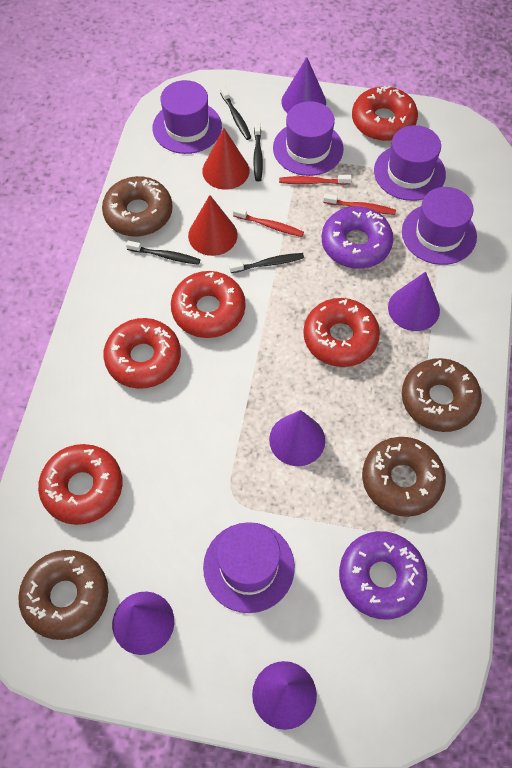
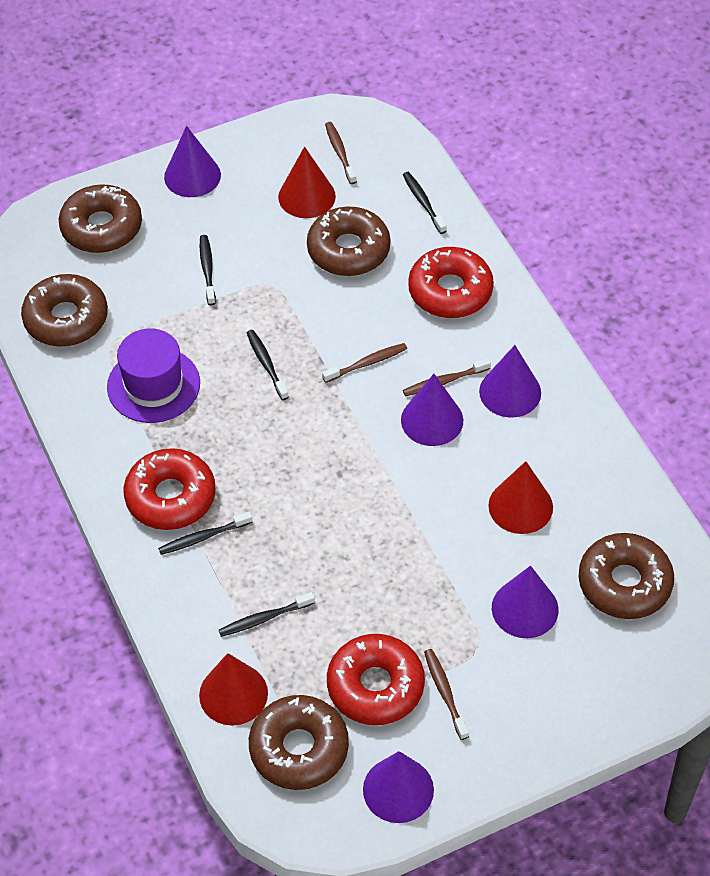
black toothbrush: [126,241,200,265] [220,86,252,140] [229,253,304,273] [253,122,263,181] = 4 -> [158,512,252,555] [200,235,216,305] [219,592,315,637] [247,330,289,400] [403,172,447,234] = 5
brown donut: [18,550,108,640] [102,176,173,237] [362,437,446,517] [402,358,482,432] = 4 -> [21,274,108,347] [59,184,142,253] [249,695,349,790] [307,206,390,276] [578,533,674,619] = 5
brown toothbrush: none = 0 -> [322,343,407,383] [325,122,357,184] [403,358,491,396] [424,649,469,740] = 4
purple donut: [322,206,393,269] [339,531,427,619] = 2 -> none = 0
purple hat: [153,80,222,154] [203,522,295,613] [273,101,344,176] [374,125,446,201] [402,187,477,265] = 5 -> [107,329,200,423] = 1
red cone: [188,195,238,256] [202,128,250,190] = 2 -> [199,653,268,726] [278,147,336,218] [488,461,553,534] = 3
red donut: [38,444,123,525] [103,318,181,389] [171,271,245,338] [303,298,380,367] [352,86,418,141] = 5 -> [124,448,216,530] [327,634,425,725] [408,247,494,318] = 3
red toothbrush: [233,207,304,237] [279,175,352,185] [323,194,396,215] = 3 -> none = 0

